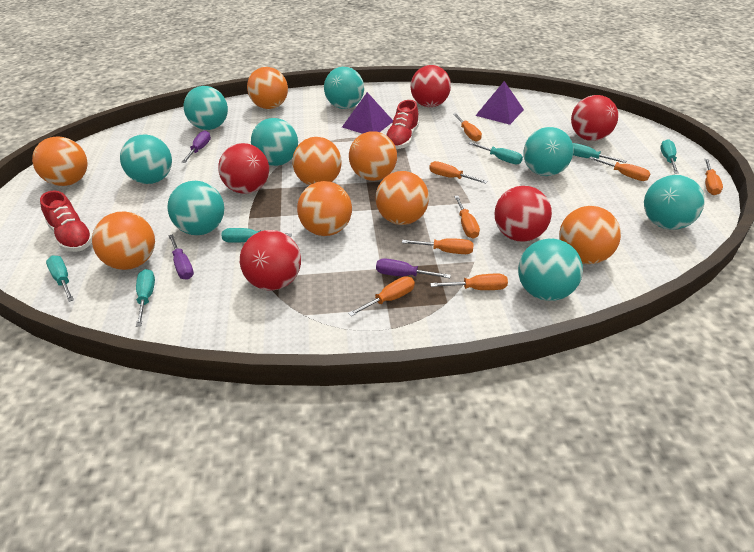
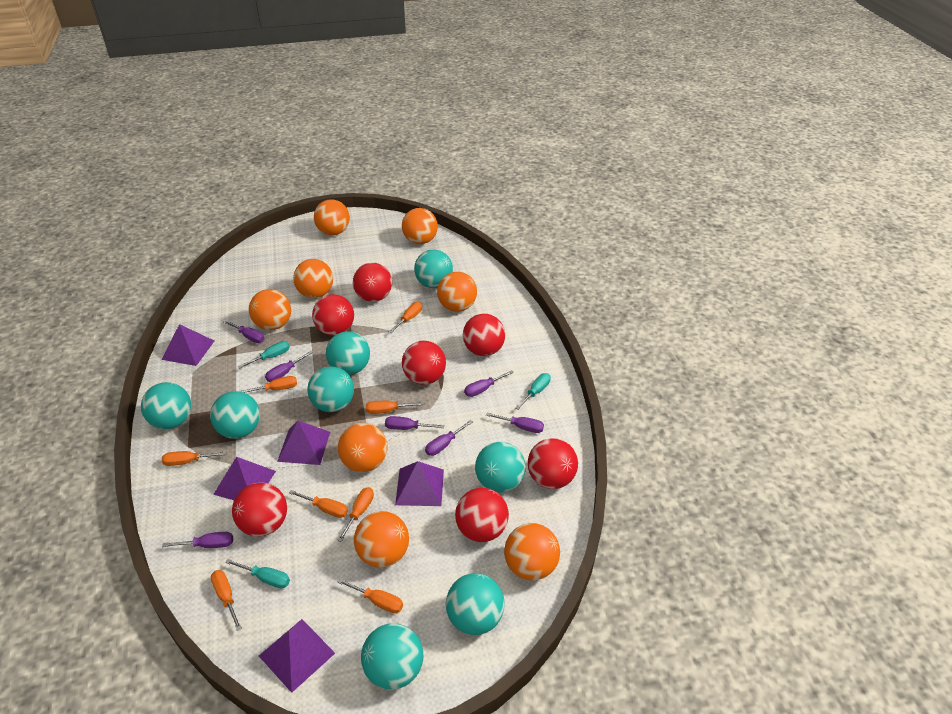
purple pyramid: [342,92,393,134] [475,81,524,125] = 2 -> [161,324,214,366] [213,457,276,500] [259,619,335,693] [277,420,330,465] [395,461,444,506] = 5
purple screwdriver: [168,234,194,280] [182,130,211,163] [376,259,451,278] = 3 -> [162,532,233,548] [223,320,265,343] [265,351,313,382] [385,416,444,430] [425,420,473,456] [464,370,514,397] [486,413,544,433] = 7
red ball: [218,143,269,194] [240,230,301,290] [410,65,451,107] [494,186,552,242] [571,95,618,141] = 5 -> [232,482,287,537] [312,294,354,336] [353,263,392,302] [402,341,446,385] [455,488,509,542] [463,314,505,356] [528,438,578,489] = 7
red shoe: [40,191,93,252] [386,100,419,149] = 2 -> none = 0
turquoise screwdriver: [46,255,74,302] [136,269,155,327] [221,228,292,243] [469,142,523,165] [573,143,627,163] [660,139,679,174] = 6 -> [225,559,290,589] [238,341,290,368] [516,373,551,410] = 3

